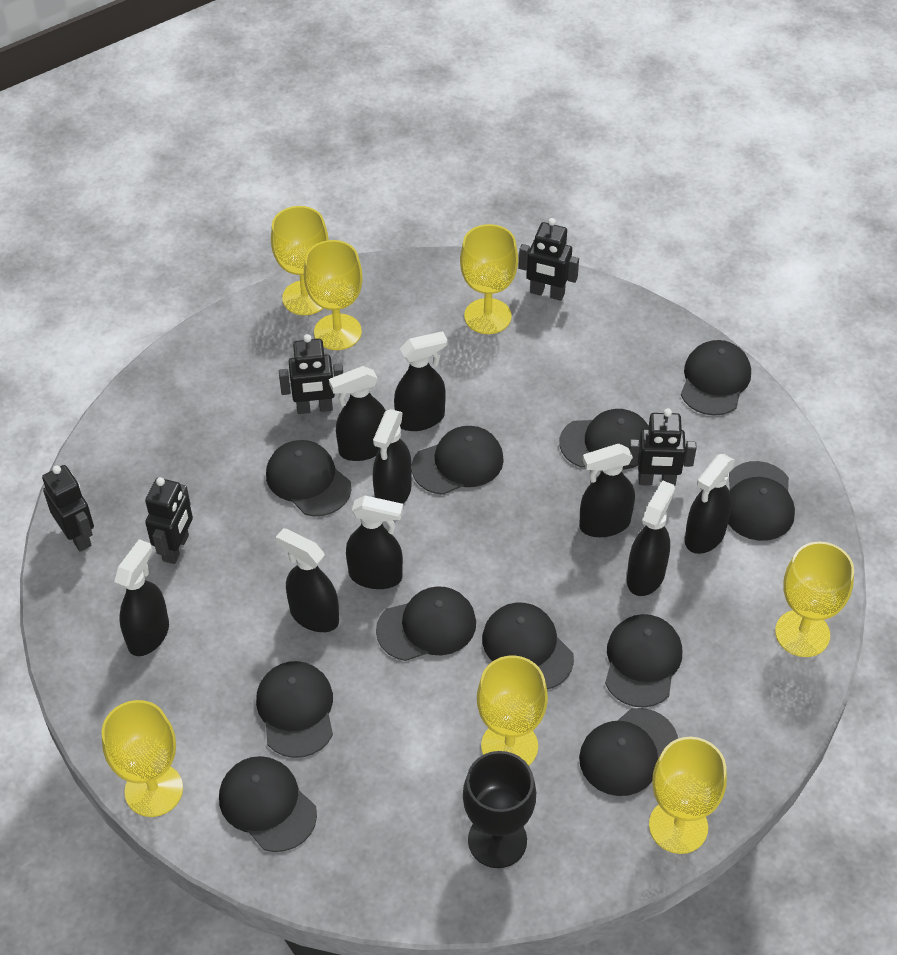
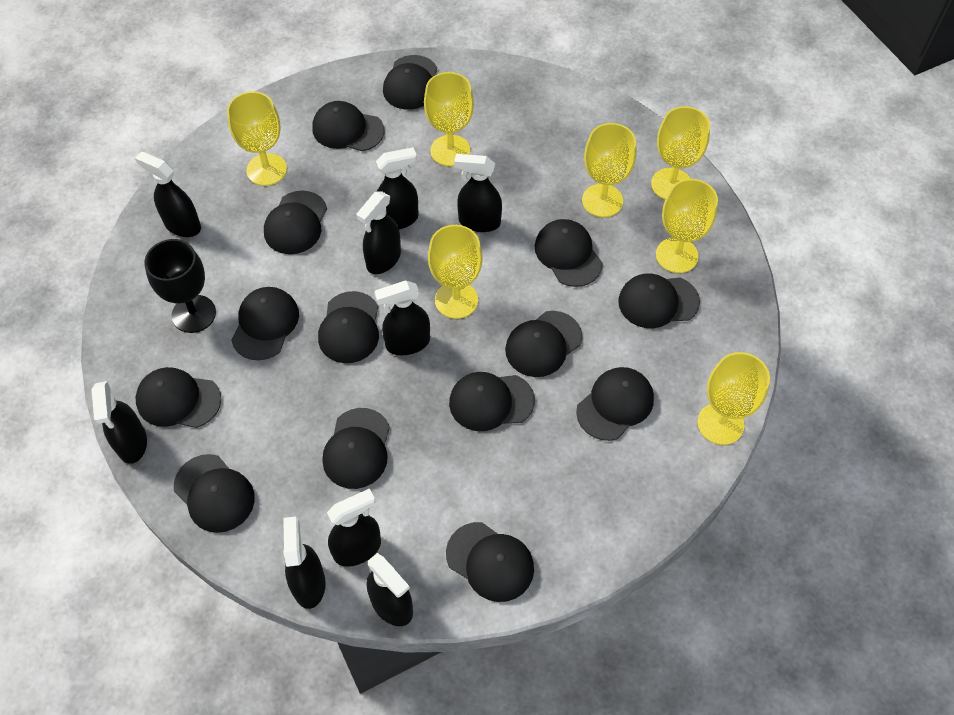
black cap: [219,756,317,852] [256,661,333,758] [266,440,351,516] [376,586,476,661] [412,426,504,495] [482,603,574,689] [559,409,649,470] [579,708,678,796] [605,614,682,708] [681,340,751,416] [728,461,795,541] = 11 -> [136,367,221,428] [174,454,255,533] [231,287,299,360] [264,190,327,254] [312,101,385,151] [318,291,379,363] [322,408,390,489] [383,55,437,110] [446,522,534,602] [449,372,535,431] [505,311,582,377] [534,219,603,287] [576,367,654,441] [618,273,700,328] = 14
black robot: [42,465,94,552] [145,477,193,564] [279,334,343,414] [519,218,579,301] [629,408,697,486] = 5 -> none = 0

